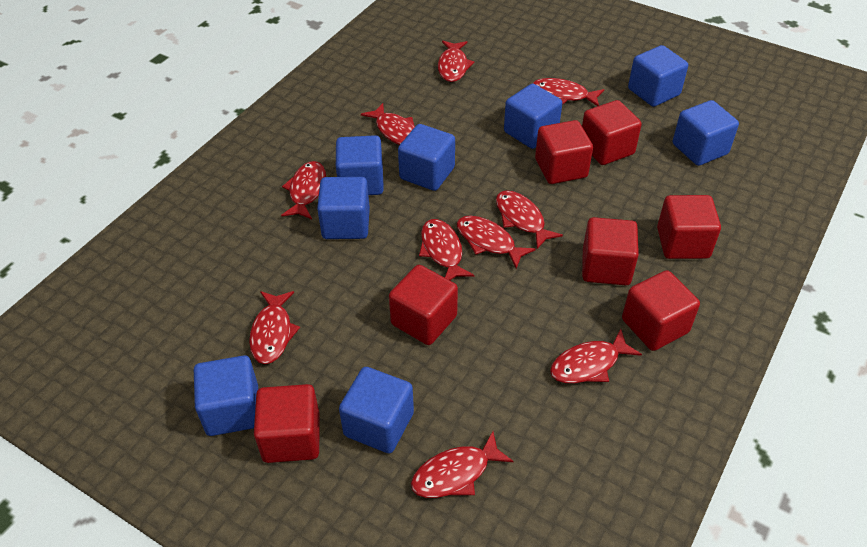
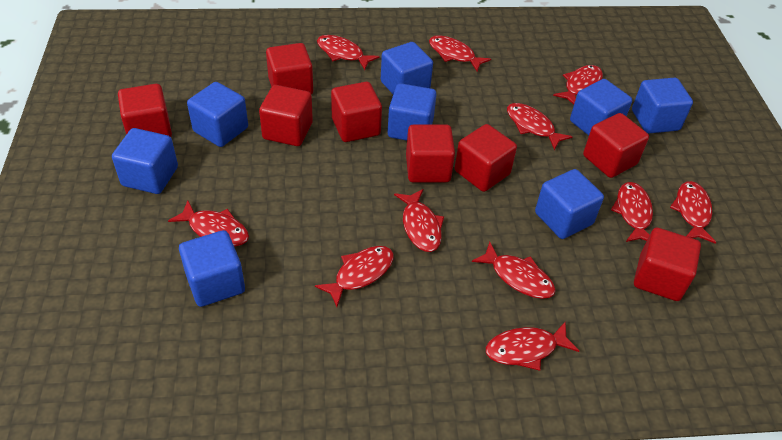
red cube: [254,384,320,463] [389,265,458,345] [535,120,593,184] [582,100,642,165] [582,217,639,285] [622,270,700,351] [657,195,721,259] = 7 -> [118,84,172,137] [259,85,313,146] [266,43,313,95] [331,82,382,142] [406,124,455,183] [455,124,517,192] [583,113,649,178] [634,227,701,301] = 8
red fish: [249,291,300,364] [281,161,326,219] [361,103,415,145] [411,431,514,498] [419,219,474,280] [438,40,474,82] [457,216,536,269] [496,190,563,249] [532,78,604,106] [550,329,642,383] = 10 -> [168,201,249,247] [315,246,394,307] [317,35,380,70] [394,189,444,252] [429,35,491,72] [472,241,556,299] [486,322,579,371] [507,103,573,150] [553,65,603,105] [611,182,653,242] [670,181,716,244] = 11

